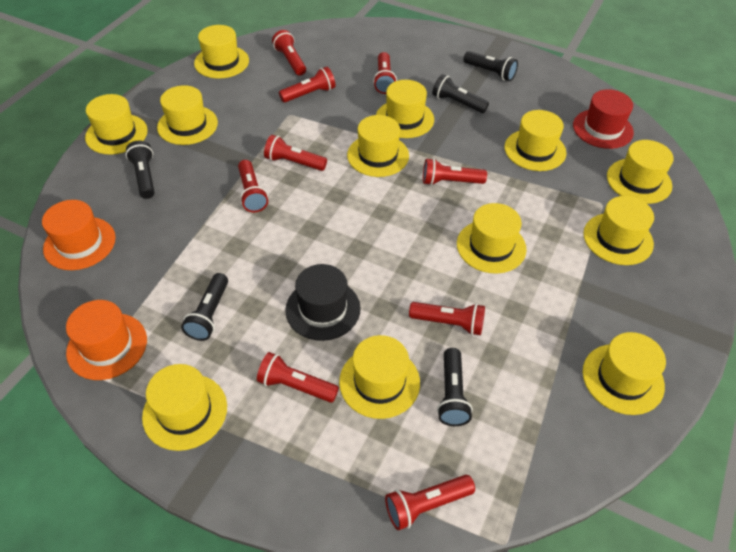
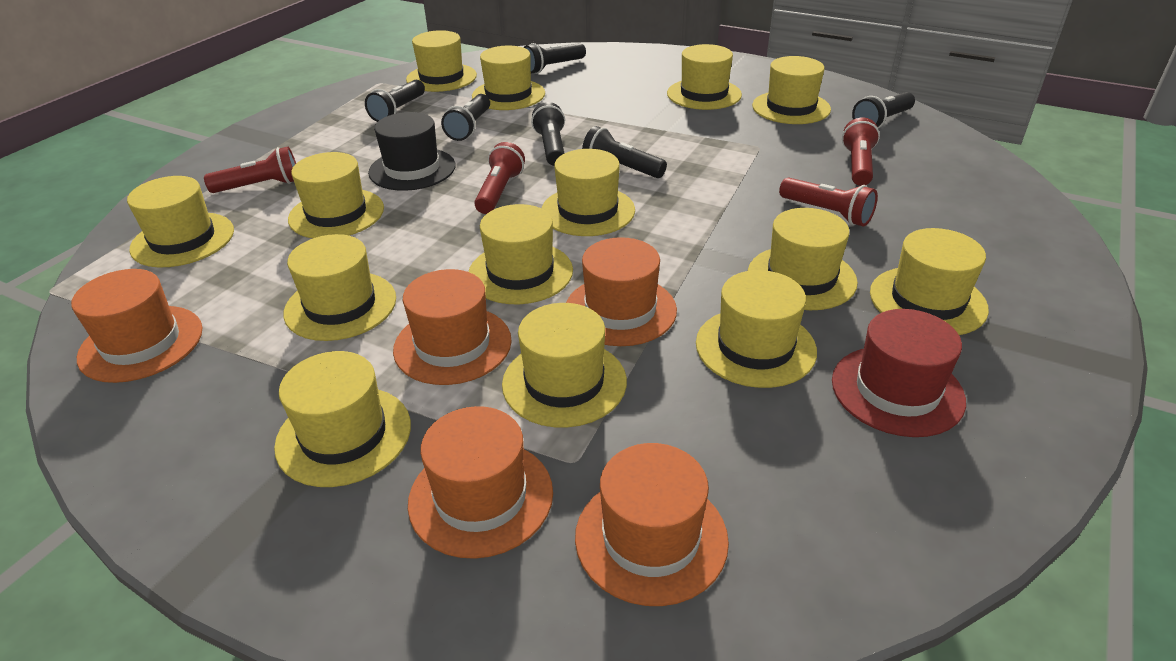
black flashlight: [126,140,155,199] [181,273,228,341] [432,74,489,113] [437,348,473,426] [463,51,518,81] = 5 -> [365,80,425,122] [441,94,490,141] [523,43,586,74] [531,102,565,166] [582,126,667,178] [852,92,915,129] = 6
orange hat: [42,200,116,270] [66,300,147,380] = 2 -> [71,269,203,383] [393,269,512,385] [408,406,553,559] [566,237,677,346] [575,443,729,606] = 5
red flashlight: [238,160,268,212] [257,352,339,403] [264,135,327,171] [272,30,306,76] [279,67,335,103] [373,52,397,94] [385,475,475,530] [409,302,485,335] [423,158,487,185] = 9 -> [204,147,296,193] [474,142,525,214] [779,178,878,227] [842,118,880,186] = 4
yellow hat: [85,94,148,155] [142,364,227,451] [157,85,218,145] [194,25,249,79] [339,335,420,419] [347,115,409,177] [376,80,434,138] [457,203,527,273] [504,110,566,171] [583,196,654,265] [583,332,666,415] [607,140,674,204] = 12 -> [127,176,234,267] [274,351,411,487] [283,234,396,341] [288,152,384,238] [406,30,477,92] [469,204,573,304] [472,46,545,110] [502,303,627,428] [541,149,635,236] [667,44,742,110] [696,270,817,388] [748,208,858,310] [752,56,831,124] [870,228,989,335] = 14

